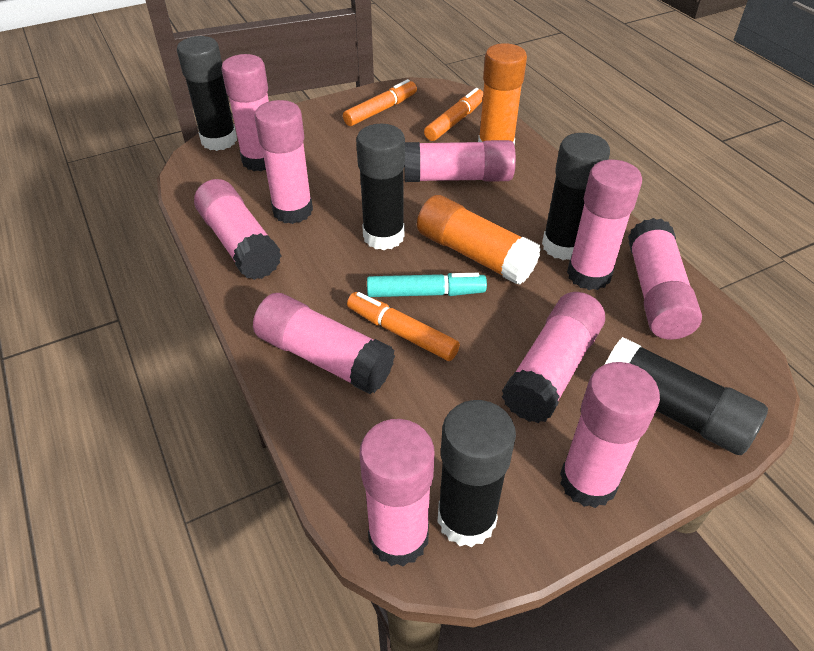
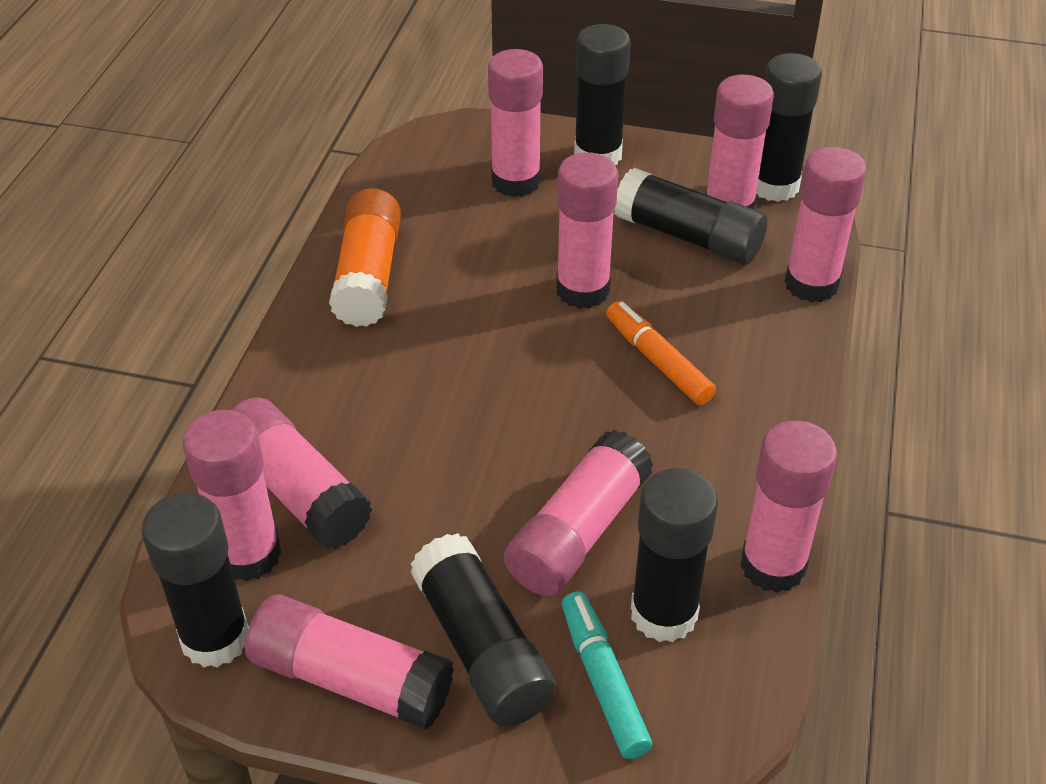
black glue stick: [177,36,237,151] [356,124,405,250] [437,400,516,547] [542,133,610,260] [605,337,768,455] = 5 -> [142,492,249,668] [410,533,556,726] [574,24,631,165] [614,168,767,265] [631,468,718,642] [756,53,822,202] = 6
orange glue stick: [417,195,541,285] [478,43,527,145] = 2 -> [329,188,401,327] = 1
orange marker: [343,79,417,126] [347,292,460,361] [424,88,483,141] = 3 -> [606,301,716,405] = 1
pink glue stick: [194,179,282,280] [222,54,269,171] [253,293,395,394] [254,100,313,224] [360,419,435,567] [405,140,516,182] [502,292,605,423] [560,362,660,508] [567,160,642,290] [628,218,702,340] = 10 -> [183,410,281,582] [231,397,372,549] [245,594,454,730] [488,49,543,197] [504,430,654,597] [556,152,618,309] [705,74,774,209] [740,421,837,593] [784,147,866,303] = 9

